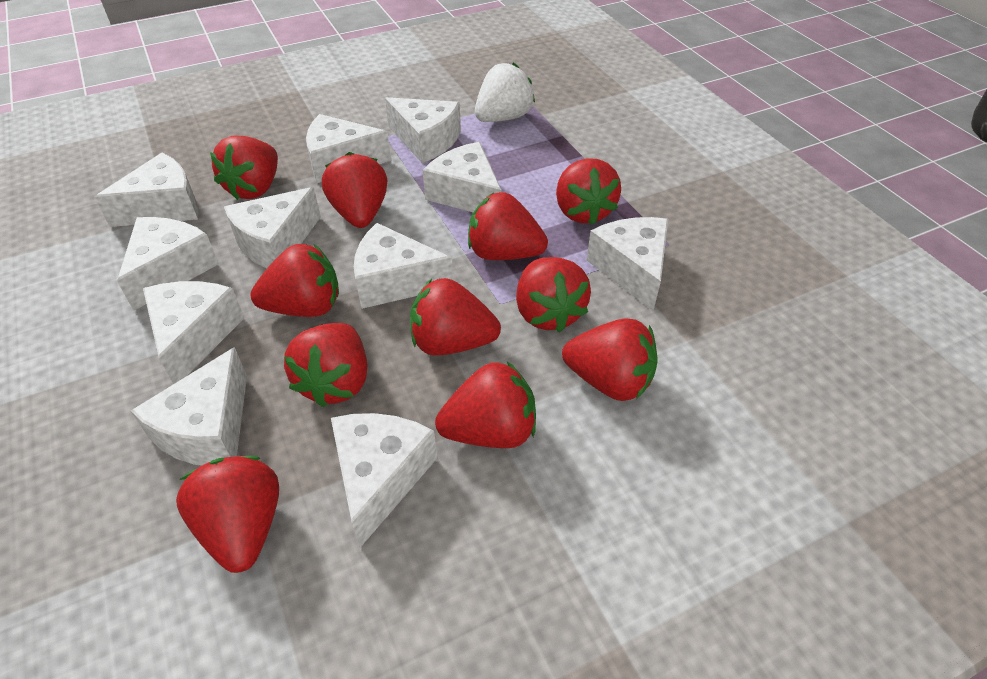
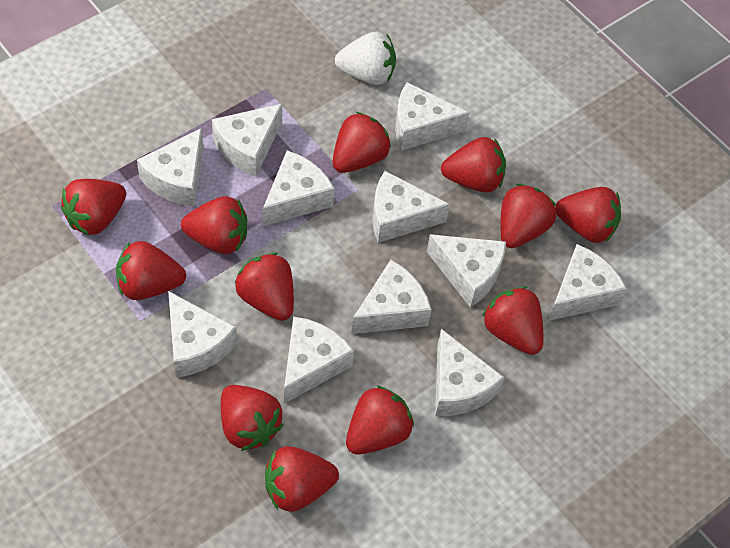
red strawberry: [176,456,279,573] [210,136,278,200] [250,244,339,317] [284,323,368,407] [322,152,388,228] [410,278,501,355] [435,361,536,448] [468,192,548,260] [516,257,591,333] [556,158,621,225] [562,318,658,401] = 11 -> [61,179,126,236] [116,241,186,300] [181,196,247,254] [221,385,283,451] [235,253,294,321] [265,446,339,512] [333,112,391,173] [346,385,414,455] [441,137,506,193] [482,286,543,355] [500,184,556,248] [555,187,621,243] = 12

